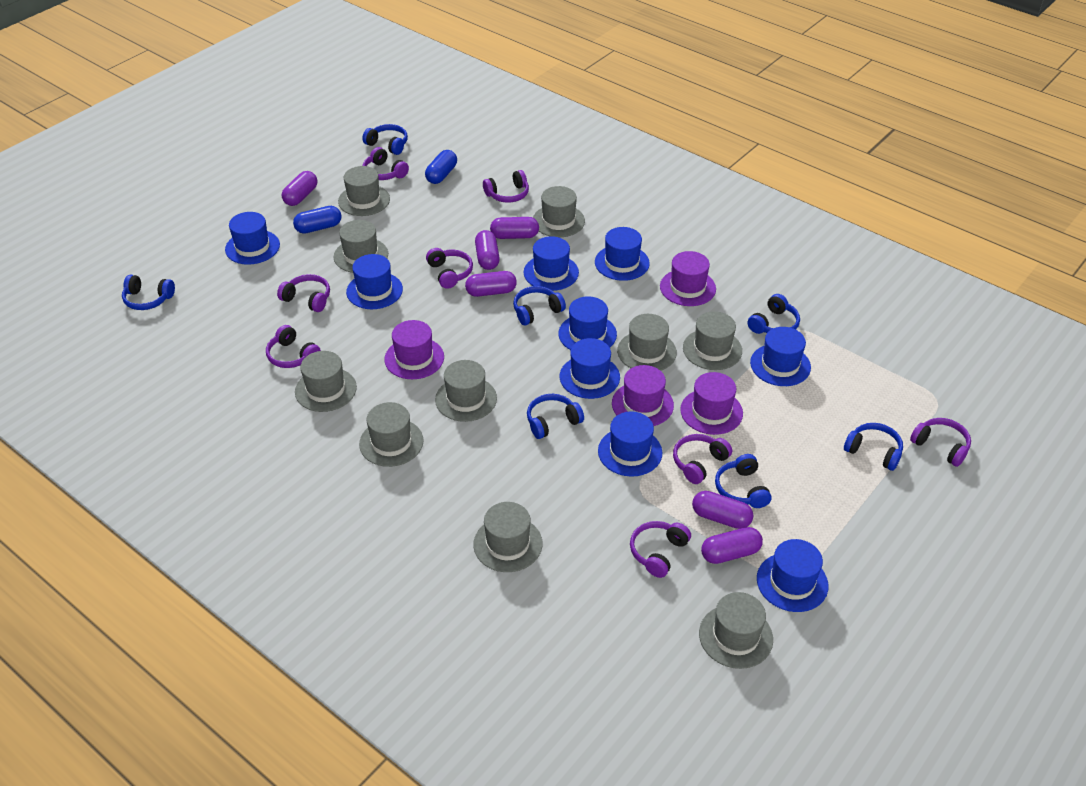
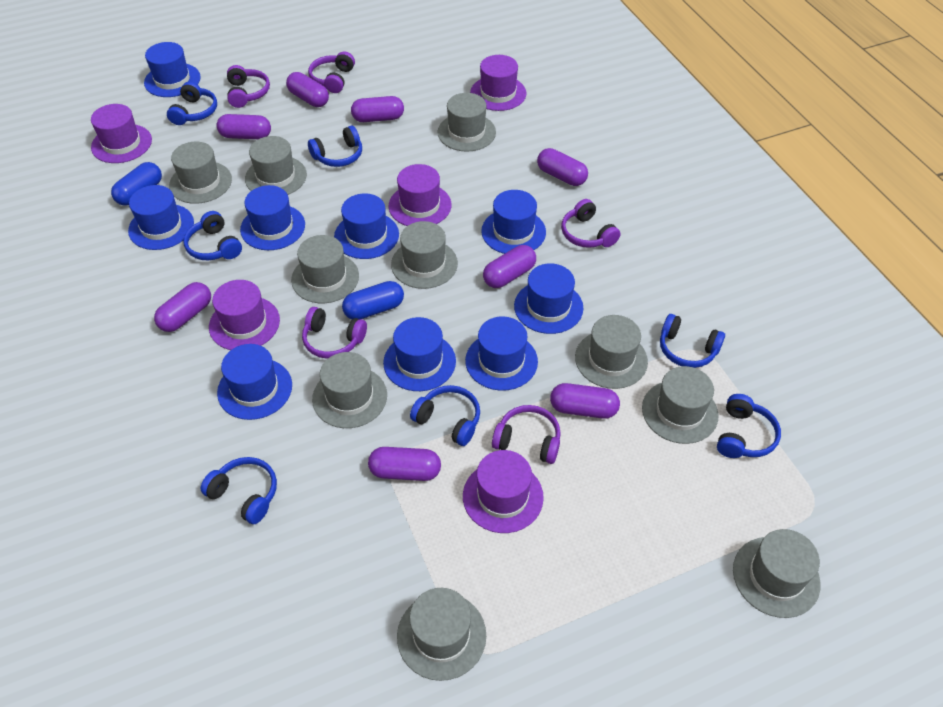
purple capsule: [282,171,317,206] [465,271,517,297] [475,230,500,270] [490,217,539,239] [692,491,753,529] [701,527,763,564] = 6 -> [154,282,211,332] [216,114,271,139] [286,72,329,107] [351,96,404,122] [368,447,441,481] [483,245,536,288] [537,148,588,186] [550,383,620,419] = 8
purple hat: [384,320,444,379] [612,365,674,426] [660,251,716,306] [680,372,743,435] = 4 -> [91,104,152,163] [209,280,280,350] [388,164,451,226] [463,450,544,533] [470,55,527,111] = 5
purple headphones: [266,325,321,368] [277,274,330,312] [363,147,409,180] [426,248,473,289] [483,170,529,203] [630,521,691,578] [673,434,732,484] [910,418,971,467] = 8 -> [227,65,270,108] [302,307,367,359] [308,52,355,93] [492,405,561,464] [561,199,621,248] = 5

